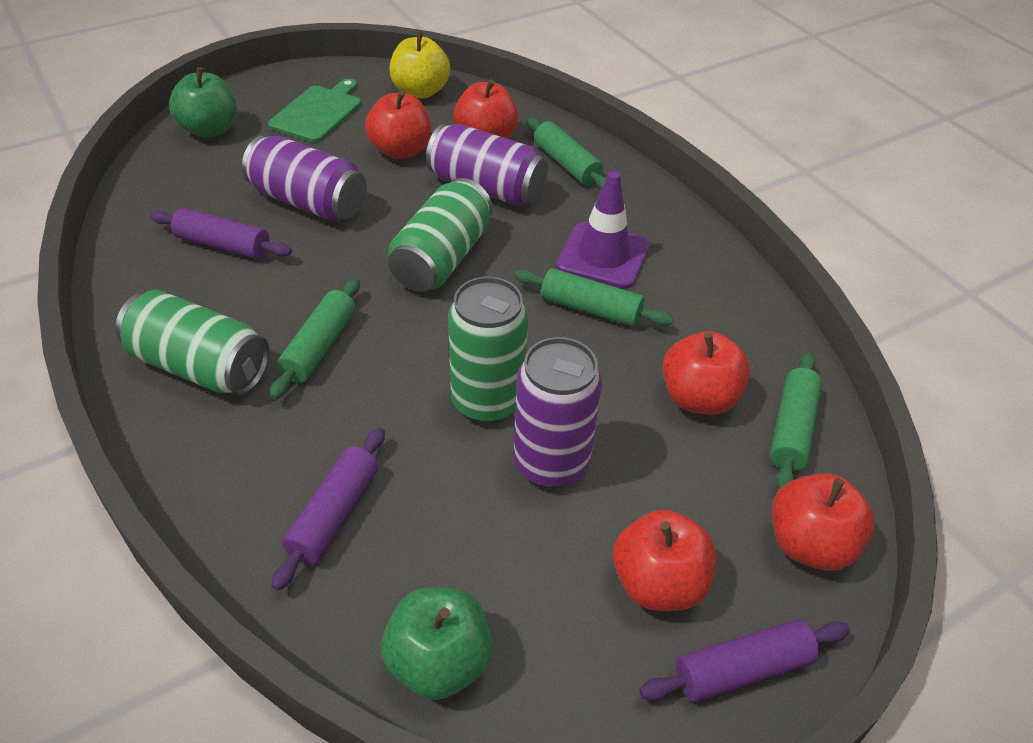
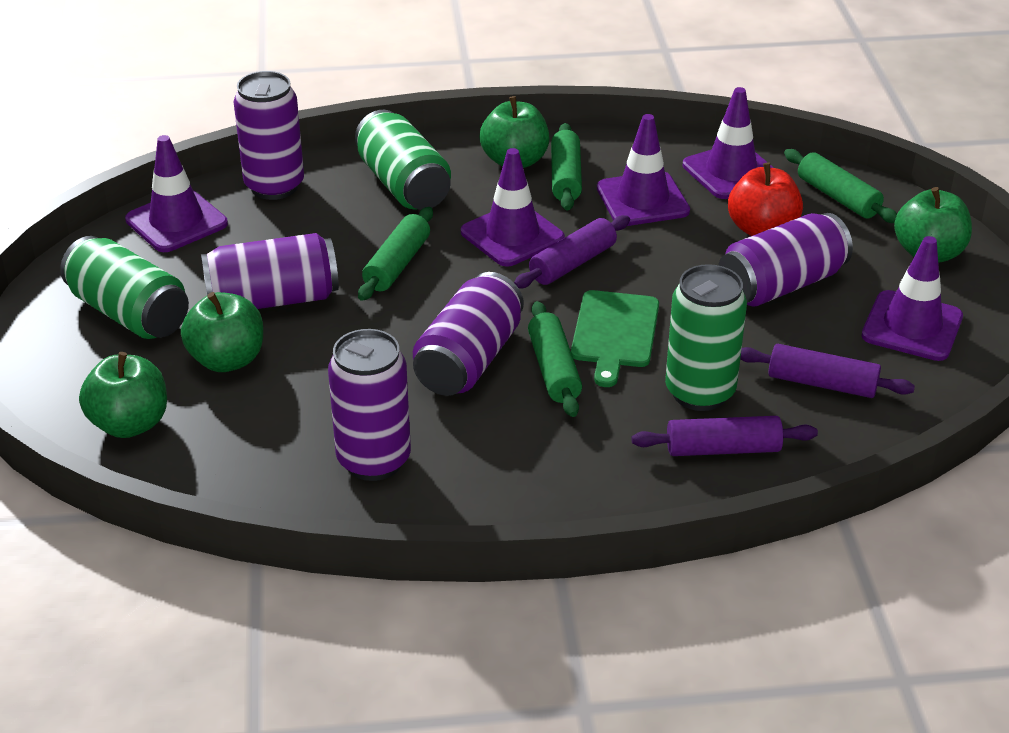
green apple: [169,67,237,138] [381,587,493,700] = 2 -> [79,352,167,438] [181,292,263,372] [479,96,549,168] [894,187,972,263] = 4
purple can: [242,135,367,222] [426,124,548,206] [513,337,602,489] = 3 -> [201,233,339,309] [234,71,304,200] [328,329,411,481] [413,272,524,396] [718,213,853,307] = 5
purple traffic cone: [556,171,650,289] = 1 -> [125,135,228,252] [461,148,565,266] [597,114,690,226] [683,87,774,199] [861,236,963,361] = 5
red apple: [365,91,431,159] [453,79,518,138] [613,509,716,611] [663,331,750,415] [772,473,875,571] = 5 -> [728,163,803,236] = 1
yellow apple: [390,31,450,98] = 1 -> none = 0

